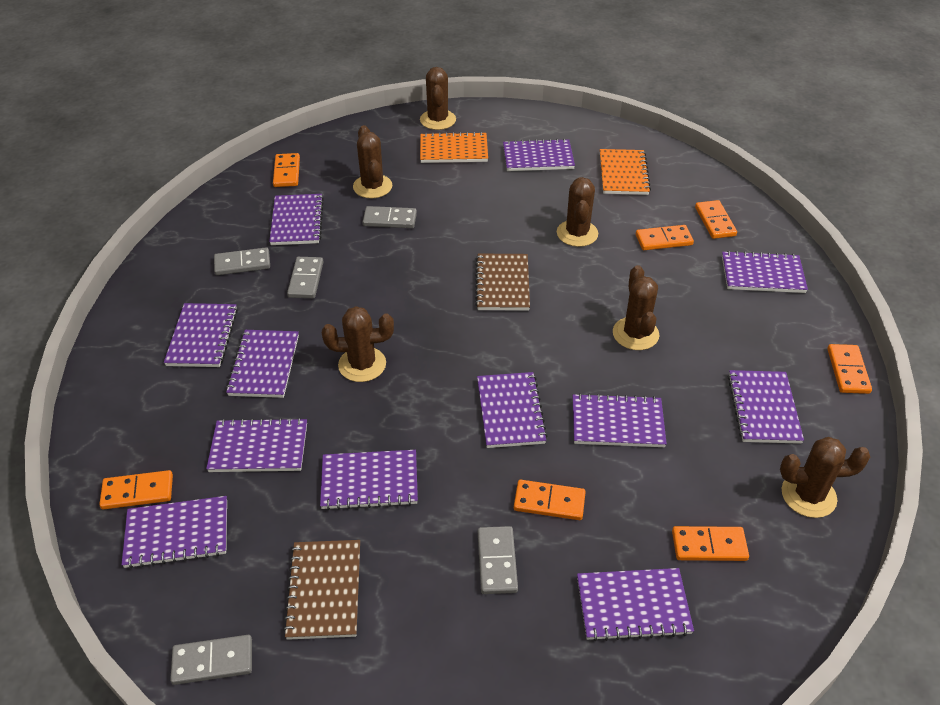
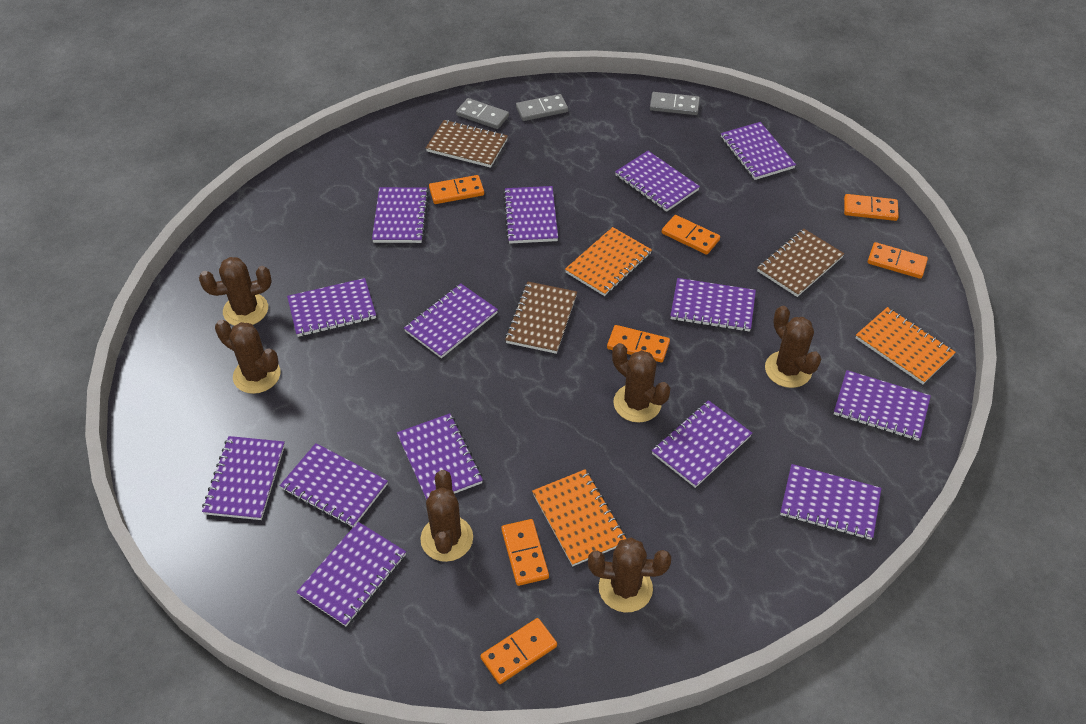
brown notebook: [283,540,360,640] [475,254,530,311] = 2 -> [426,120,508,168] [505,282,577,354] [757,229,844,297] = 3
grey domino: [170,635,252,685] [214,247,270,275] [287,257,324,298] [363,206,417,228] [478,526,518,594] = 5 -> [456,98,509,129] [516,94,568,121] [650,92,700,115] = 3
orange notebook: [420,132,488,163] [600,149,651,195] = 2 -> [532,469,626,566] [565,227,652,296] [856,307,956,384] = 3
purple notebook: [121,496,227,569] [164,303,238,367] [206,418,307,472] [226,330,299,398] [269,194,324,245] [320,450,418,510] [477,372,548,448] [503,139,575,171] [573,393,667,447] [577,568,694,641] [722,251,808,293] [728,370,804,444] = 12 -> [202,436,285,520] [280,443,388,527] [287,278,376,337] [297,522,406,626] [372,187,429,243] [397,413,483,500] [404,283,498,358] [503,186,558,244] [615,151,700,212] [652,400,752,488] [670,278,756,332] [721,122,796,180] [780,464,881,540] [834,370,931,441] = 14

